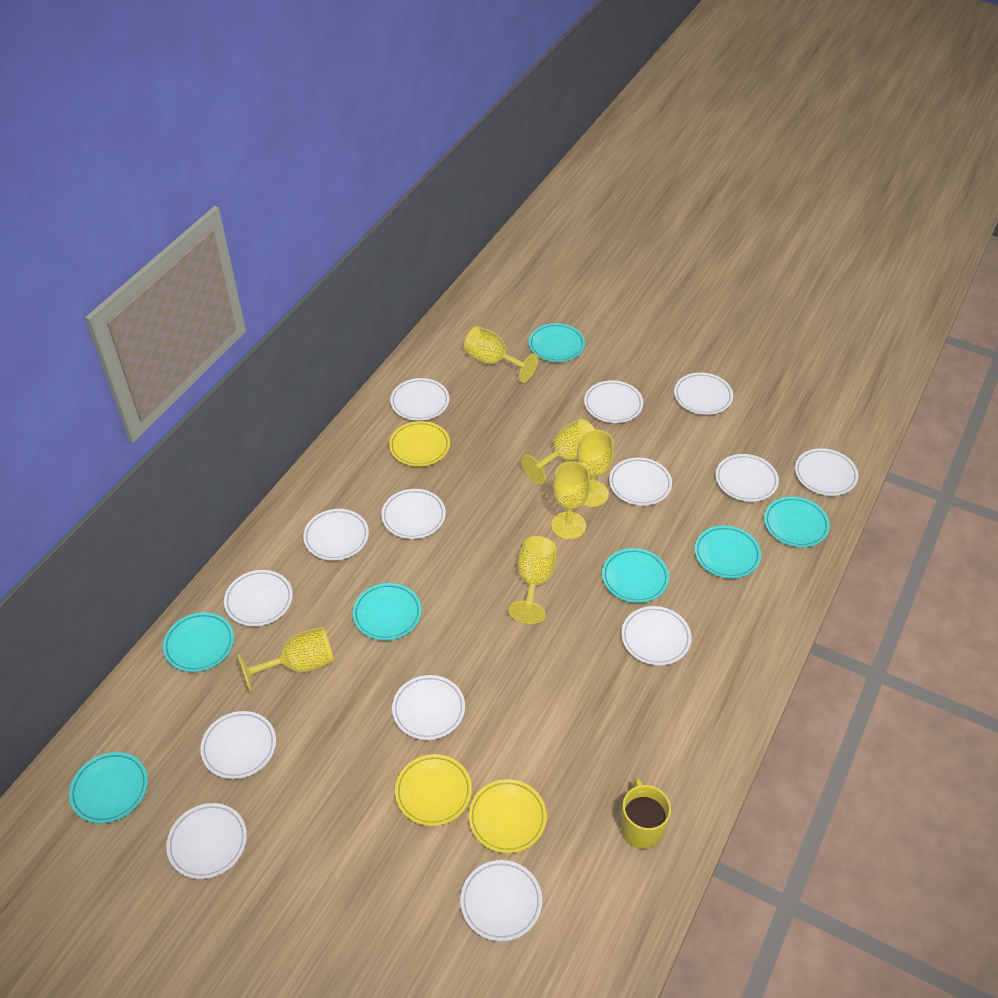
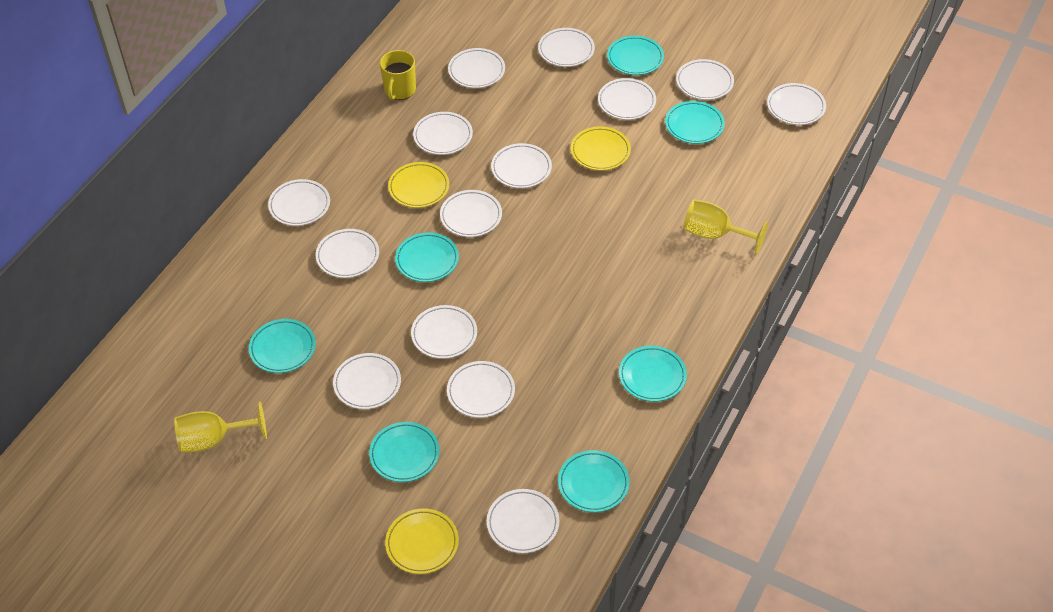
yellow goblet: [238,627,334,692] [464,326,538,383] [508,536,557,624] [521,419,595,485] [551,461,591,540] [577,430,614,507] = 6 -> [174,402,267,453] [683,199,768,255] = 2

